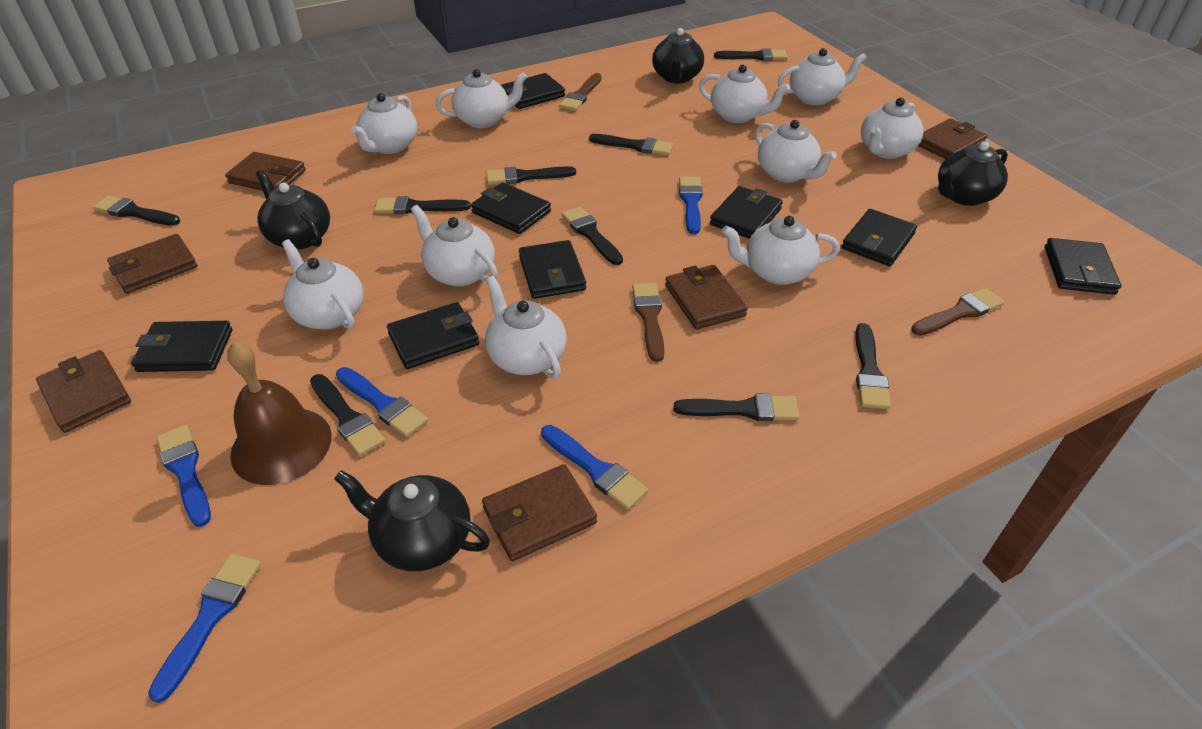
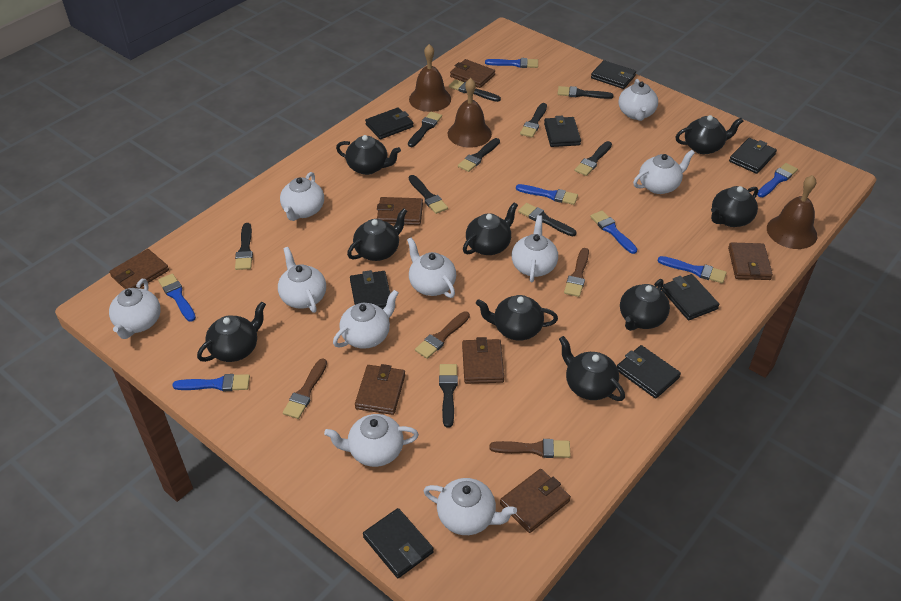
black brush: [93,196,180,226] [310,374,386,456] [374,196,471,214] [486,166,576,185] [562,207,623,265] [589,134,673,156] [673,394,800,421] [714,48,788,61] [855,323,891,409] = 9 -> [235,223,253,270] [408,112,442,147] [409,175,448,214] [439,364,458,428] [449,79,501,102] [458,138,500,172] [518,203,577,236] [520,103,547,138] [558,86,614,99] [575,141,612,176] = 10
black teapot: [256,170,330,250] [334,470,490,571] [652,28,704,84] [938,141,1008,206] = 4 -> [197,301,266,362] [336,135,401,175] [347,208,407,261] [463,202,518,255] [476,295,558,341] [559,336,625,401] [620,279,670,331] [676,115,743,154] [711,186,758,227] = 9
blue brush: [148,554,261,703] [156,425,211,527] [336,367,428,437] [541,425,648,510] [679,176,703,234] = 5 -> [158,273,196,322] [172,374,250,391] [485,58,538,68] [516,184,578,205] [590,211,637,254] [658,256,727,283] [757,163,798,197] = 7
brown bell: [227,341,332,485] = 1 -> [409,44,451,112] [448,78,492,148] [767,175,817,249] = 3
brown brush: [559,73,602,111] [632,283,664,362] [911,288,1004,336] = 3 -> [283,358,327,419] [415,311,470,359] [490,439,571,458] [564,248,589,297] = 4
brown wallet: [36,350,131,433] [107,234,197,294] [225,152,306,191] [482,464,597,561] [665,265,748,329] [918,118,987,159] = 6 -> [109,249,169,289] [355,364,405,415] [377,197,423,225] [450,59,495,88] [462,337,504,384] [500,469,571,533] [728,242,773,280] = 7

